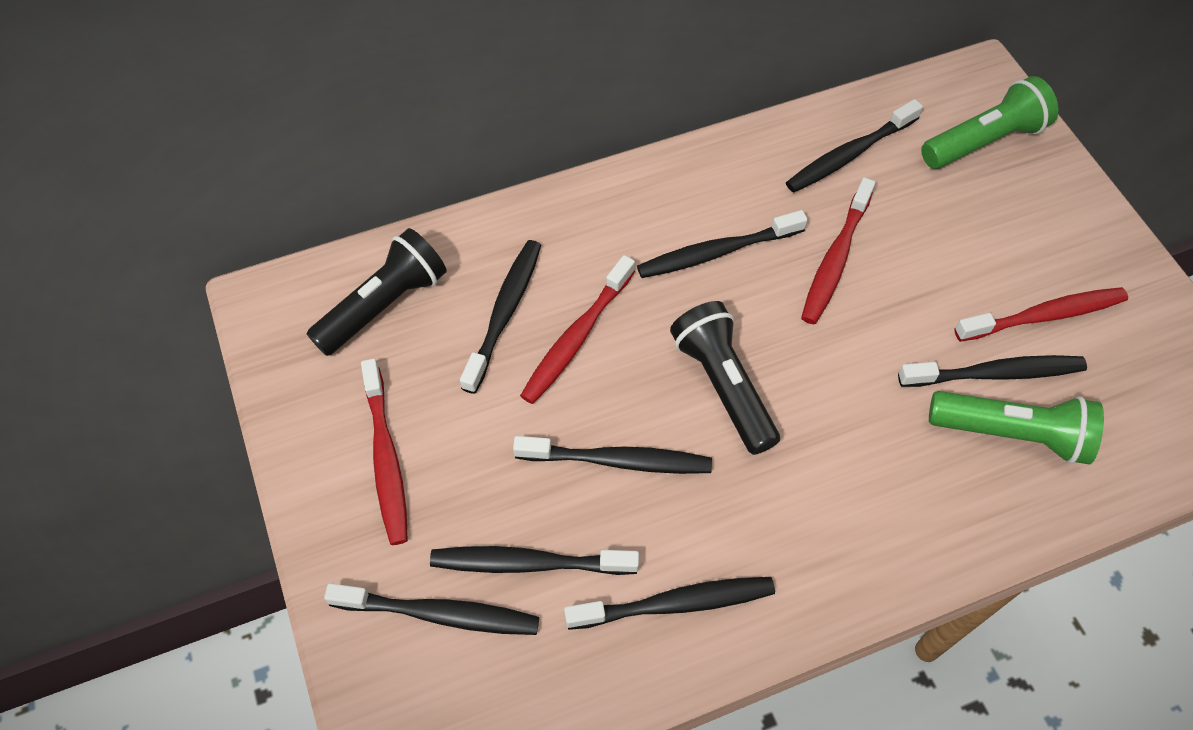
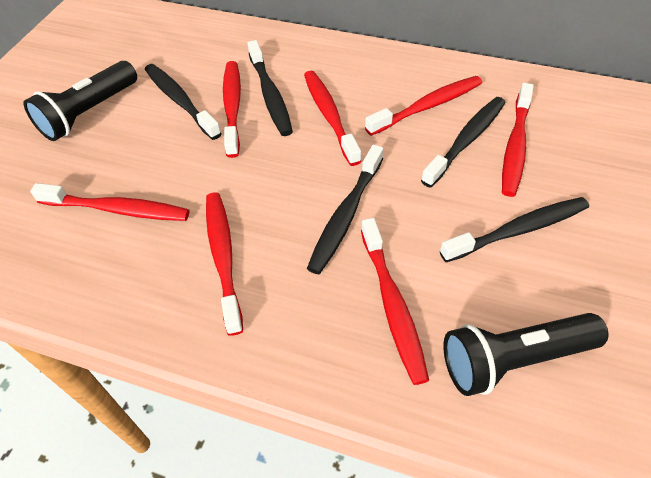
black toothbrush: [324,583,539,635] [430,546,639,575] [460,240,541,394] [513,436,712,474] [564,577,775,630] [637,210,808,278] [786,99,923,193] [898,355,1087,387] = 8 -> [145,64,222,140] [247,40,293,136] [307,145,383,274] [421,97,506,188] [440,197,589,262] = 5
green flashlight: [921,76,1059,169] [929,391,1104,464] = 2 -> none = 0
red toothbrush: [361,359,408,545] [520,255,635,404] [801,177,876,324] [954,287,1128,342] = 4 -> [30,183,190,221] [206,192,243,336] [223,61,241,158] [304,71,361,166] [361,218,429,385] [365,76,482,136] [502,83,534,197] = 7

